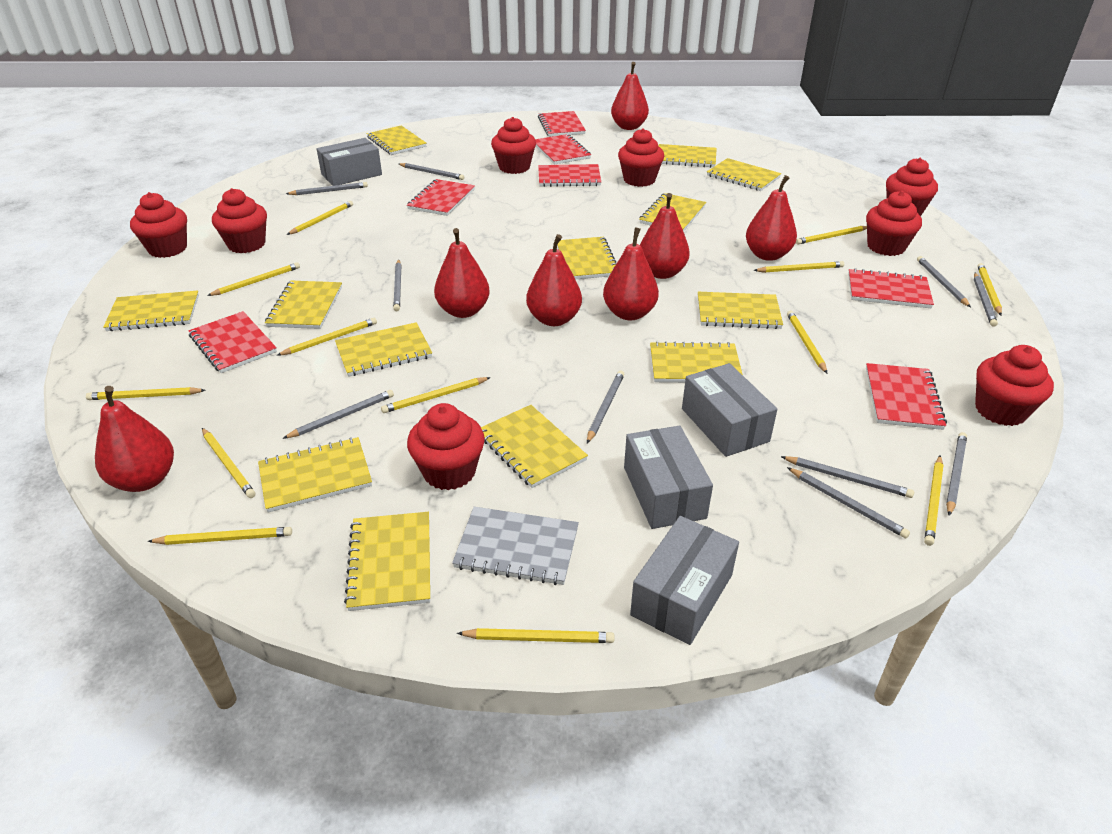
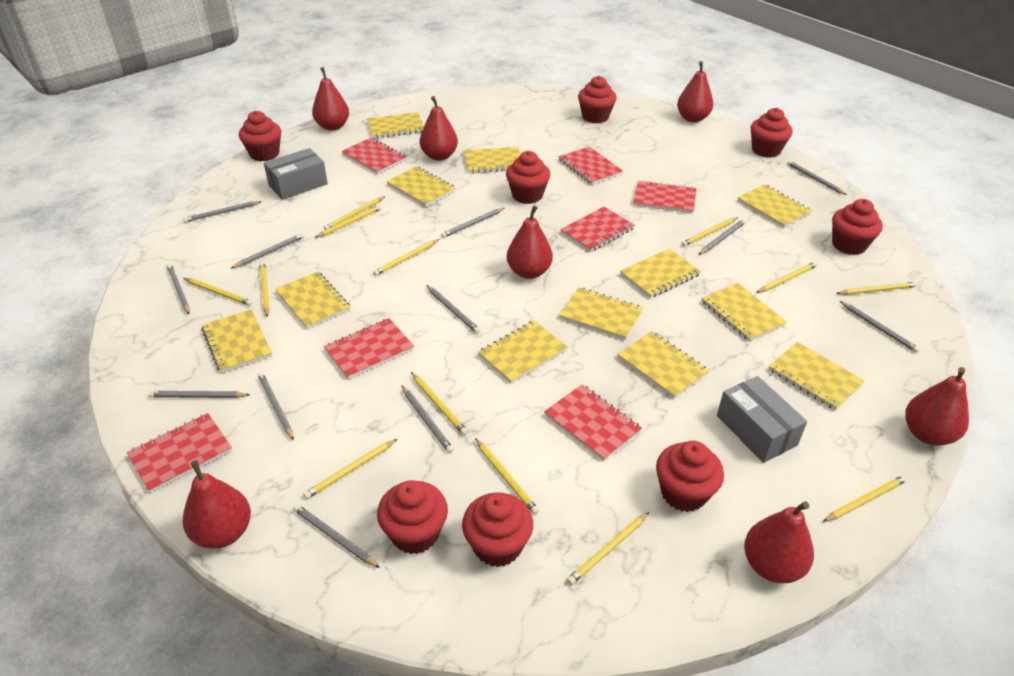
grey box: [316,138,382,186] [624,426,713,529] [630,516,739,645] [682,363,778,457] = 4 -> [264,148,328,200] [717,376,807,463] = 2
grey notebook: [452,507,579,585] = 1 -> none = 0
grey pencil: [282,390,394,439] [286,182,368,195] [393,259,401,311] [399,163,464,180] [587,371,625,443] [781,456,914,498] [787,467,910,538] [917,256,971,307] [946,432,967,516] [974,273,998,327] = 10 -> [149,391,250,398] [167,264,190,314] [183,201,262,223] [230,233,304,269] [258,372,294,440] [293,504,380,568] [401,385,454,453] [426,285,480,333] [441,208,505,238] [699,219,746,255] [787,161,847,195] [840,301,920,353] = 12
yellow notebook: [103,291,199,331] [258,437,372,513] [265,281,342,329] [335,322,432,377] [344,512,430,611] [367,125,427,155] [481,405,588,488] [557,237,617,279] [639,193,706,232] [650,341,743,383] [659,144,717,168] [698,292,783,329] [707,158,781,191] = 13 -> [202,310,272,373] [275,272,350,329] [367,112,424,139] [386,166,456,207] [464,147,520,174] [478,320,568,383] [560,287,643,340] [617,331,709,398] [620,249,701,298] [702,283,787,342] [737,184,812,228] [768,342,865,411] = 12

